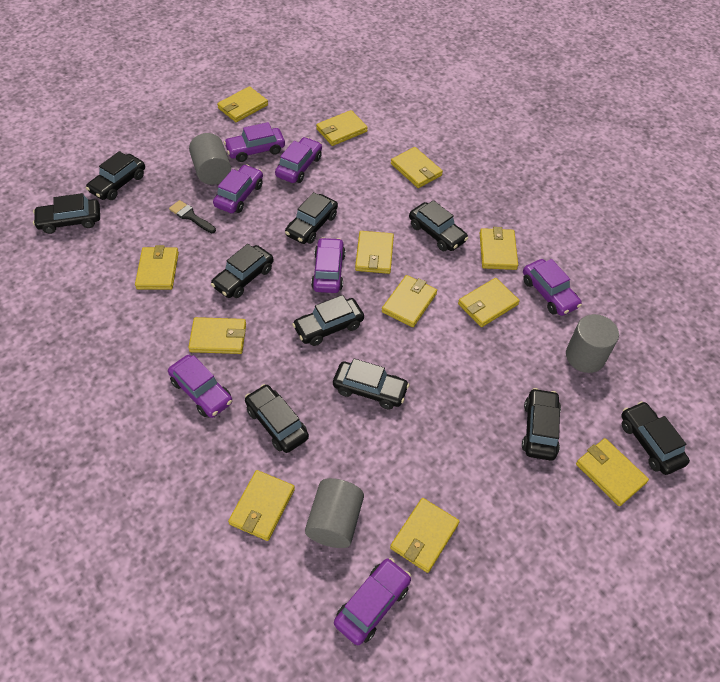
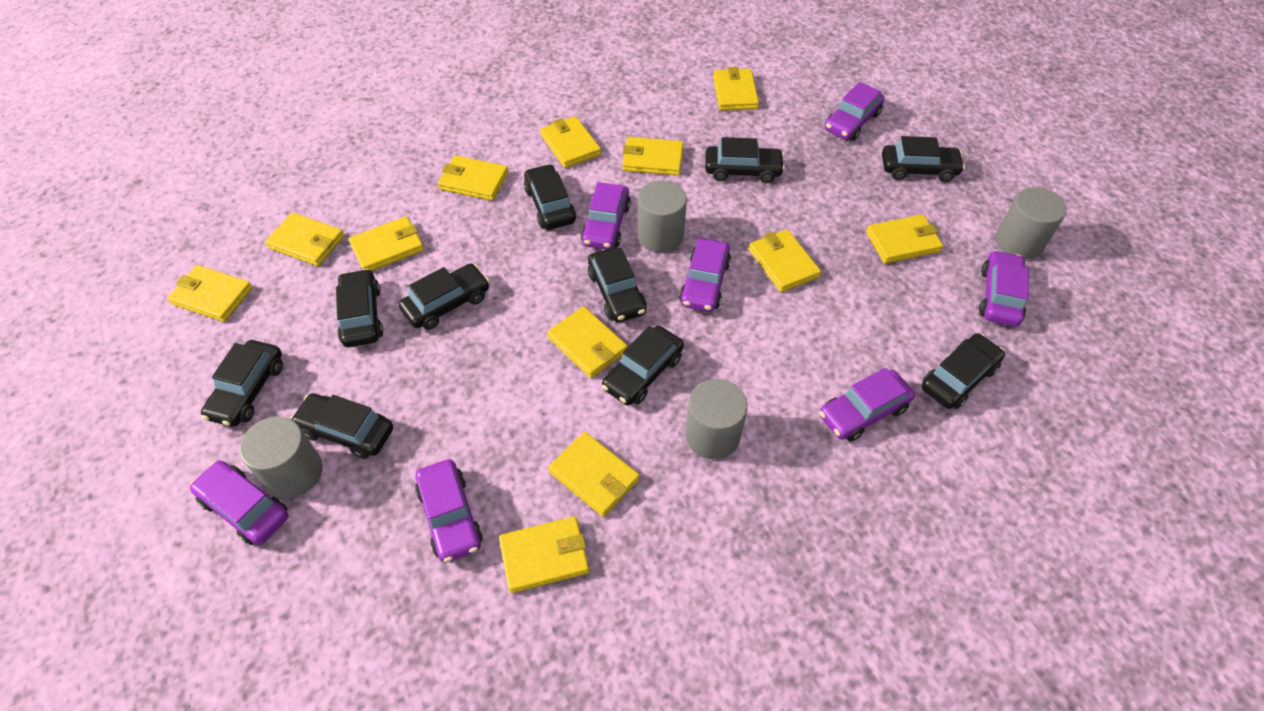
black brush: [169,200,216,233] = 1 -> none = 0
grey cylinder: [189,133,231,185] [305,478,364,548] [566,314,619,373] = 3 -> [240,416,323,498] [637,180,687,252] [685,379,748,459] [996,187,1066,260] = 4

